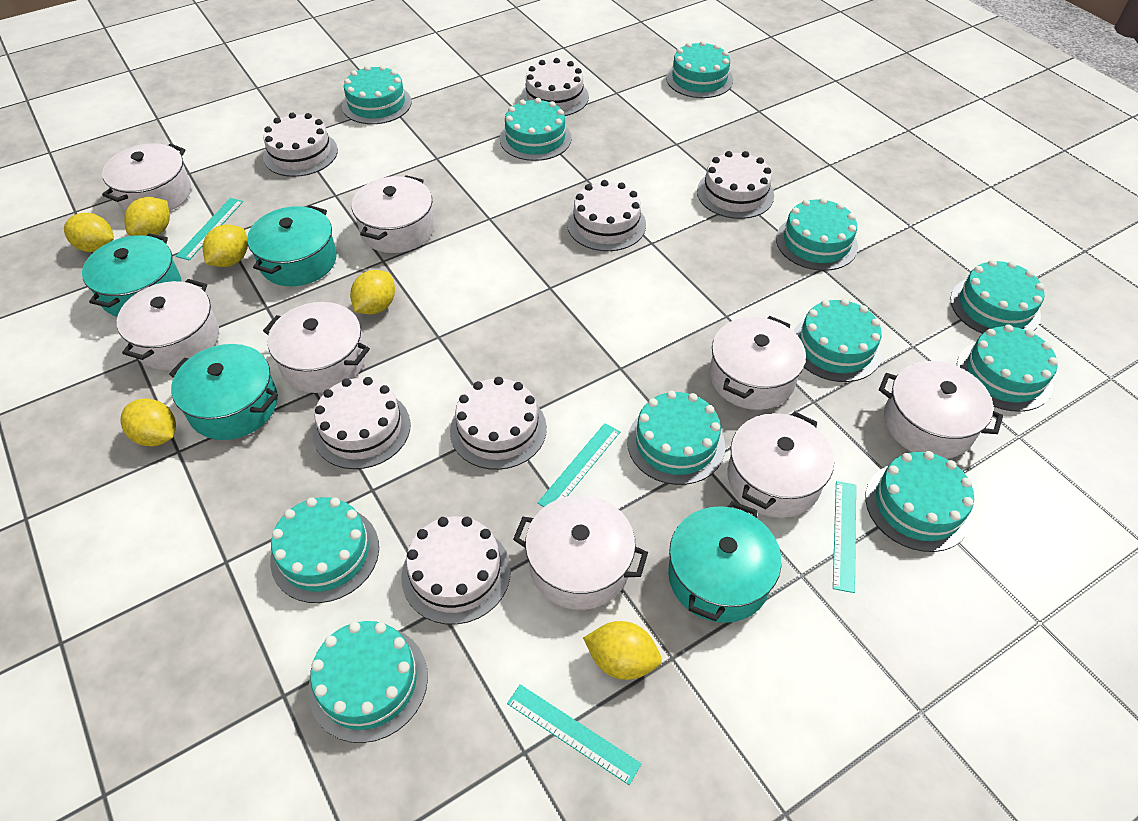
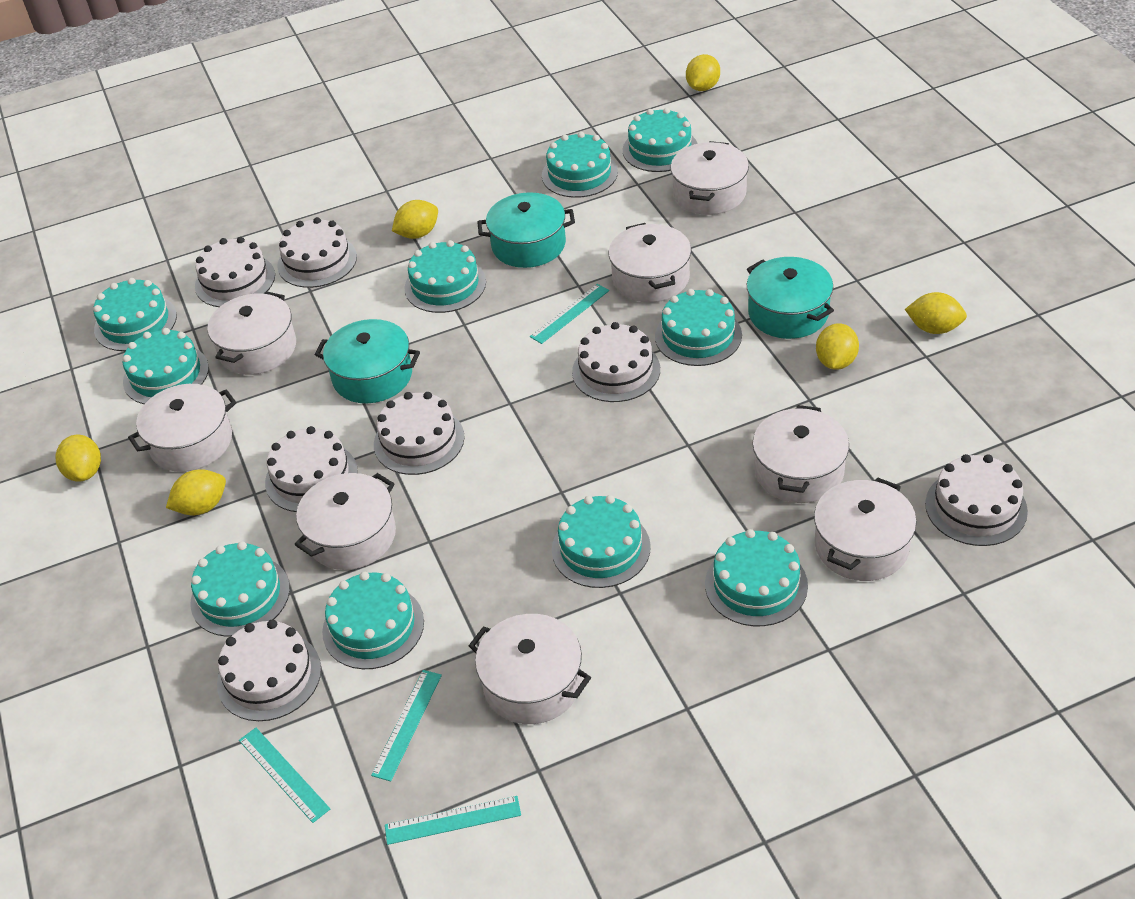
turquoise cake: [270,497,379,603] [308,621,428,743] [342,65,412,124] [500,98,572,161] [627,391,725,485] [666,41,733,98] [776,198,858,271] [793,299,882,382] [865,451,974,552] [950,260,1045,334] [957,324,1058,412] = 11 -> [93,278,177,351] [123,328,209,404] [190,541,290,637] [322,572,424,669] [404,240,486,313] [542,132,618,198] [552,495,651,588] [623,108,697,172] [655,289,742,366] [705,529,808,626] = 10
turquoise pot: [82,233,182,317] [169,344,278,440] [247,205,337,287] [668,501,781,623] = 4 -> [315,319,420,403] [477,192,575,268] [747,257,834,339] = 3

